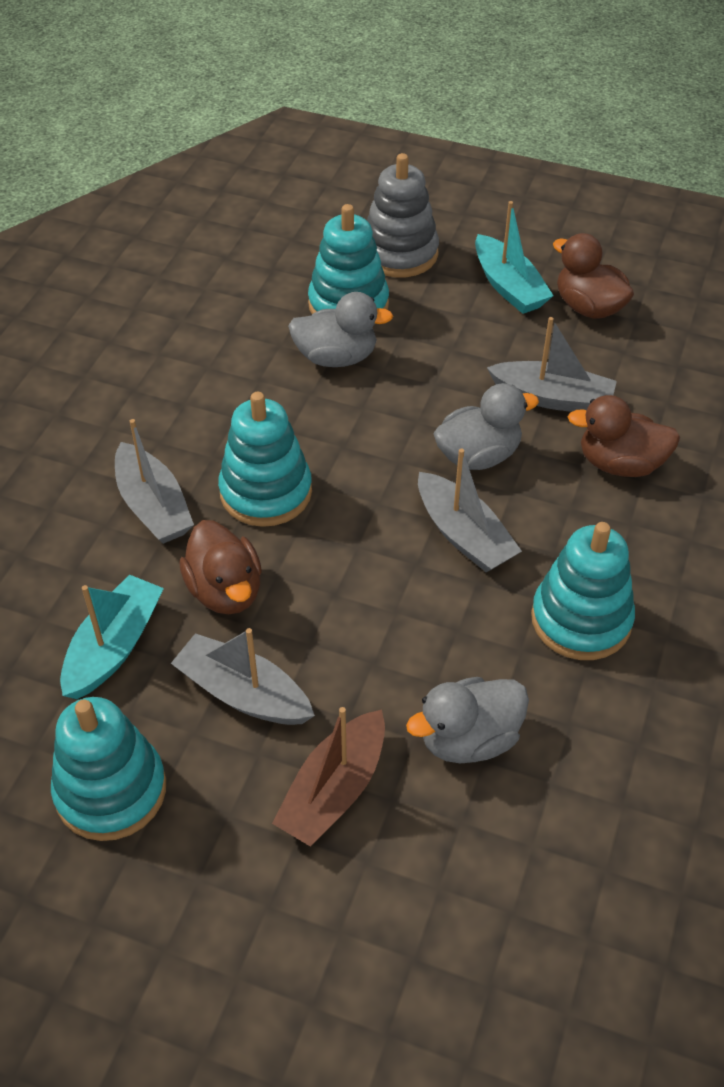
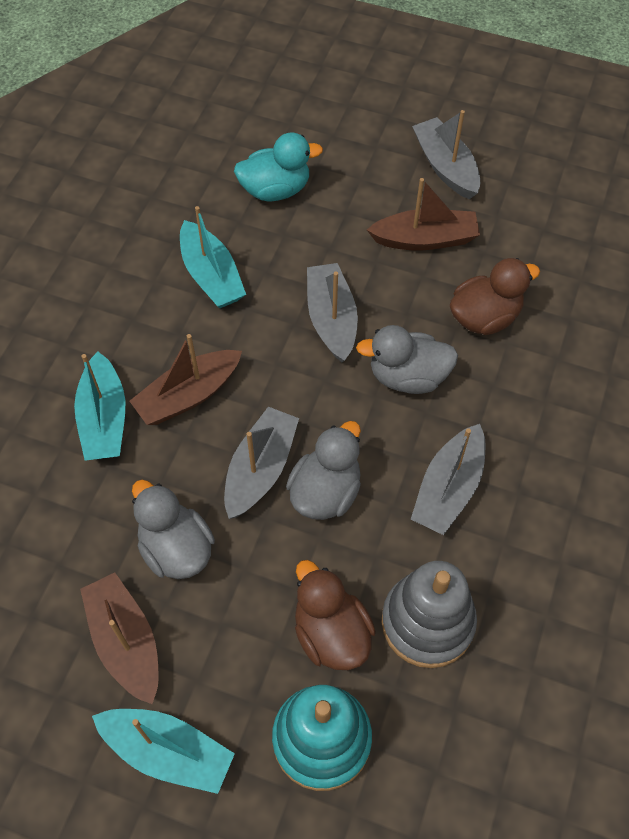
brown boat: [272,707,385,847] = 1 -> [80,572,159,704] [130,334,242,425] [367,178,480,251] = 3
brown duck: [179,520,262,614] [553,233,634,319] [568,395,680,477] = 3 -> [295,560,376,670] [450,258,540,335] = 2
turquoise boat: [60,575,164,699] [475,201,554,314] = 2 -> [74,351,125,461] [92,709,235,794] [180,206,246,308] = 3
turquoise duck: none = 0 -> [234,132,323,201] = 1
turquoise stacking toy: [51,697,166,841] [218,392,312,527] [308,204,389,314] [531,522,635,660] = 4 -> [272,685,372,791] = 1

